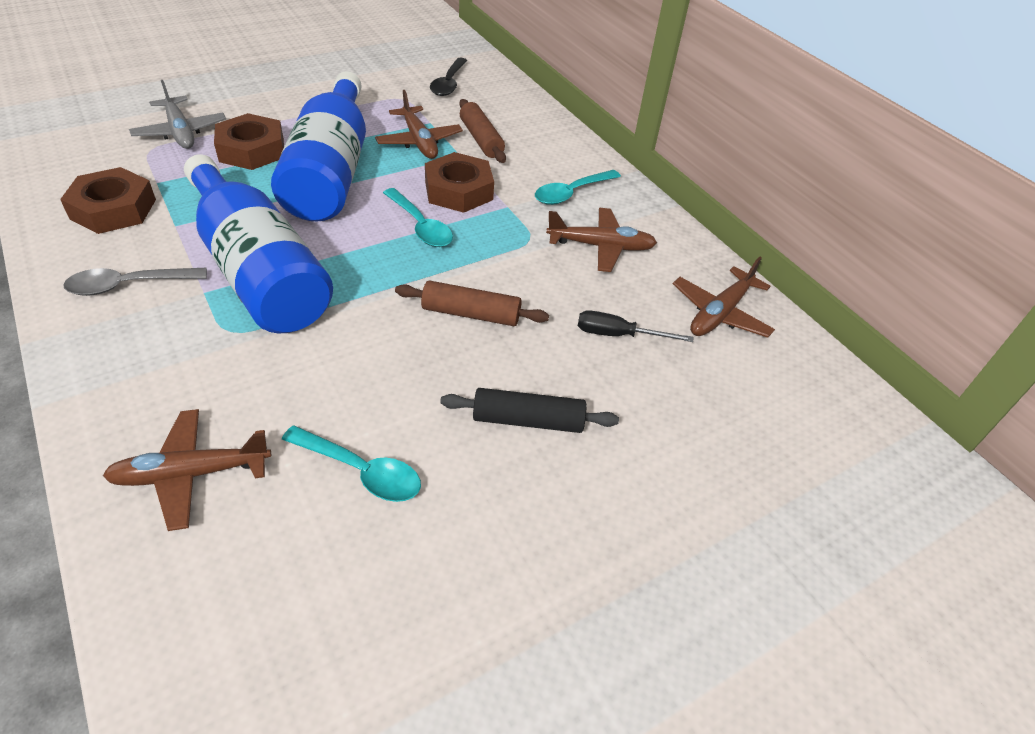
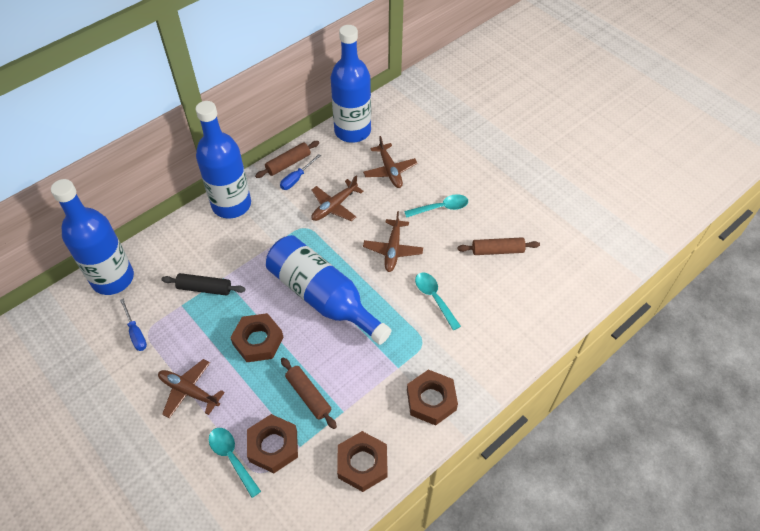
black screwdriver: [578,310,693,342] = 1 -> none = 0
black spoon: [430,58,468,96] = 1 -> none = 0
blue bottle: [184,154,333,333] [271,71,366,222] = 2 -> [51,179,134,295] [196,101,251,218] [266,235,392,345] [331,25,371,143] = 4
blue screwdriver: none = 0 -> [120,299,147,351] [280,154,321,190] = 2
brown nut: [60,167,156,234] [214,113,284,170] [425,152,494,213] = 3 -> [230,313,284,362] [247,414,298,473] [337,431,388,492] [407,370,458,426] = 4
brown rolling pin: [395,281,549,326] [459,99,506,163] = 2 -> [255,141,319,178] [281,357,337,429] [457,237,540,255] = 3
grey plane: [129,80,226,149] = 1 -> none = 0
grey spoon: [63,268,207,296] = 1 -> none = 0

